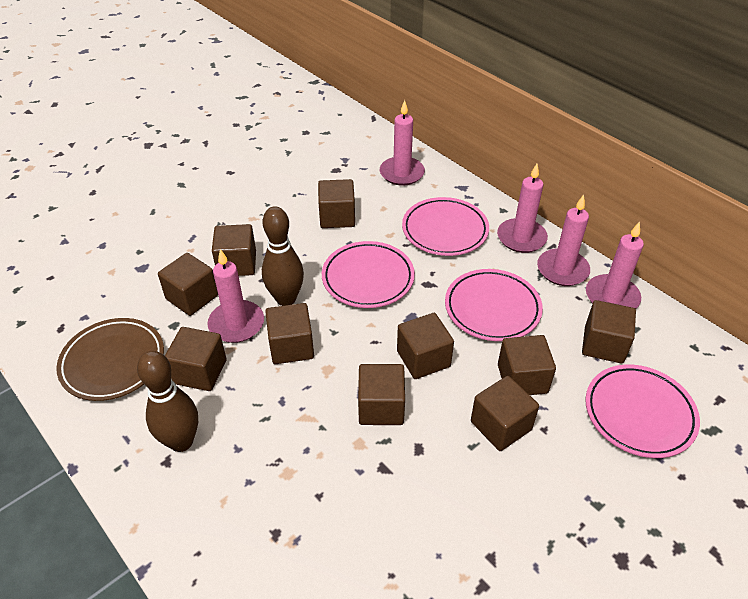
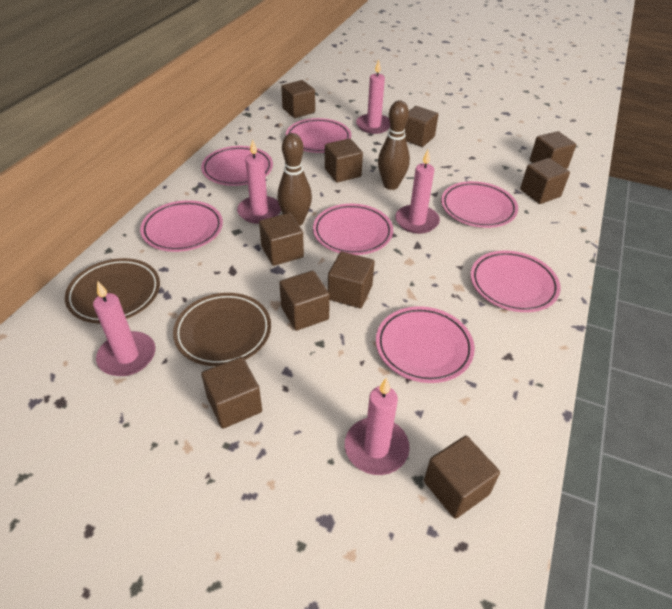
brown plate: [56,318,164,401] = 1 -> [65,258,160,323] [173,293,271,366] = 2
pink plate: [322,241,415,308] [402,197,489,256] [445,269,543,341] [585,365,700,458] = 4 -> [140,200,223,252] [201,146,273,186] [286,118,351,153] [313,204,393,255] [376,306,475,383] [441,181,518,228] [471,251,561,312] = 7

